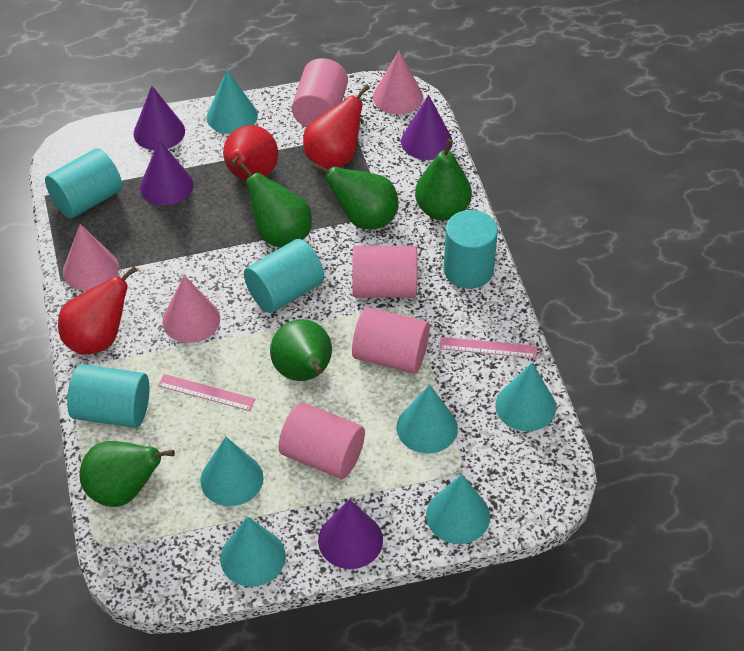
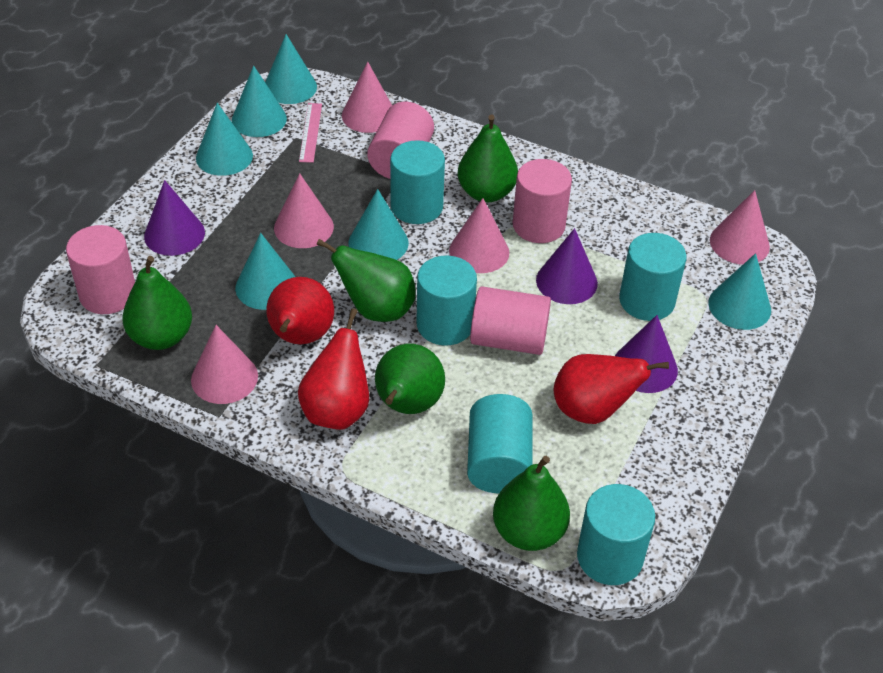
pink cone: [63,224,119,291] [162,275,220,343] [373,51,423,114] = 3 -> [191,325,258,404] [274,173,334,248] [342,62,392,133] [449,198,509,273] [710,190,770,265] = 5
pink ruler: [158,374,255,411] [440,337,537,358] = 2 -> [299,103,322,163] = 1
purple cone: [133,86,185,150] [140,140,193,205] [318,499,383,569] [401,95,453,160] = 4 -> [144,180,205,256] [536,228,598,304] [615,315,678,393] = 3
turquoise cylinder: [45,148,122,219] [67,364,149,428] [244,239,324,313] [443,210,498,289] = 4 -> [390,140,445,224] [417,256,477,346] [467,394,533,494] [577,484,655,585] [619,233,686,321] = 5

